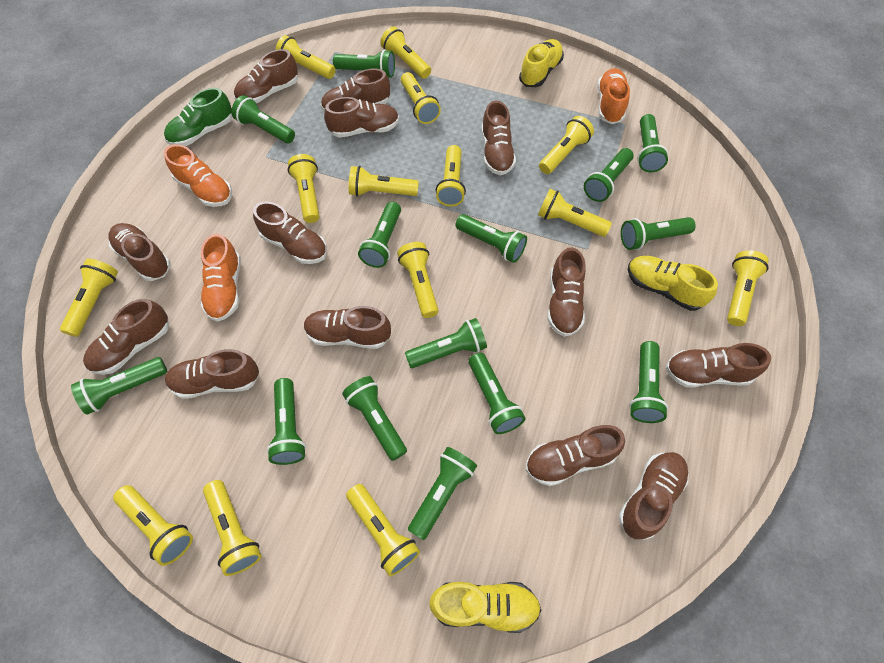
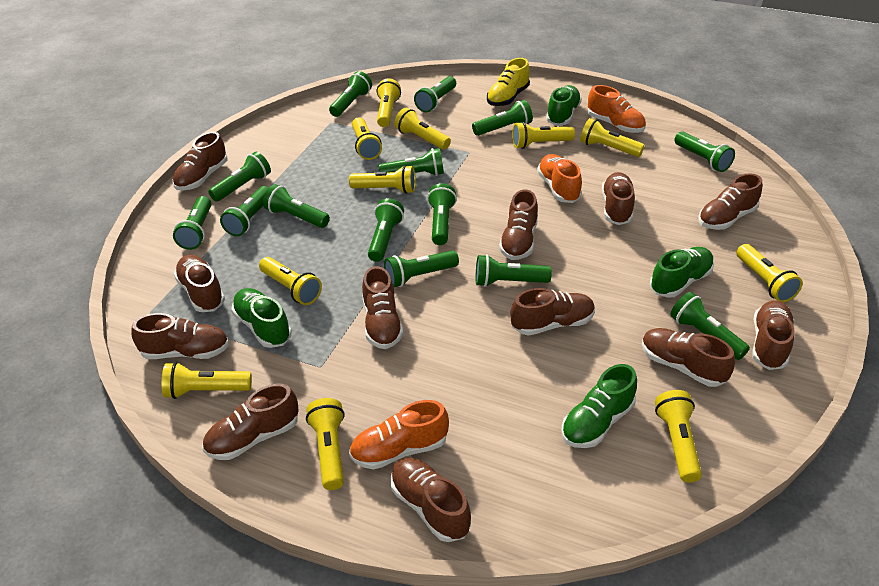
brown shoe: [83,299,169,375] [108,223,171,281] [165,349,260,399] [234,49,298,103] [253,202,327,264] [304,306,391,349] [321,69,390,112] [324,97,399,138] [481,101,516,175] [526,425,625,486] [547,247,586,337] [619,452,689,540] [666,343,771,388] = 13 -> [131,313,229,359] [173,132,227,191] [174,255,225,312] [202,384,299,460] [362,266,403,349] [391,458,471,542] [499,190,538,260] [511,288,595,336] [602,172,635,225] [642,328,735,387] [698,173,762,230] [752,300,795,370] = 12
green shoe: [164,88,232,146] = 1 -> [231,288,292,348] [546,85,582,126] [561,364,637,448] [650,247,714,298] = 4
yellow flashlight: [60,259,118,337] [113,485,193,566] [203,480,261,576] [275,35,335,79] [288,154,319,223] [346,484,420,576] [349,166,419,197] [380,27,431,79] [397,242,439,318] [401,72,441,124] [436,145,466,207] [538,189,612,237] [539,116,594,174] [727,250,769,326] = 14 -> [162,362,252,399] [259,257,322,305] [306,398,345,490] [349,165,416,194] [352,117,382,160] [377,78,401,127] [394,108,451,150] [512,122,575,149] [580,118,645,157] [655,390,702,483] [736,244,803,302] = 11
yellow shoe: [429,582,541,633] [519,39,564,87] [628,256,718,311] = 3 -> [487,58,530,106] = 1

